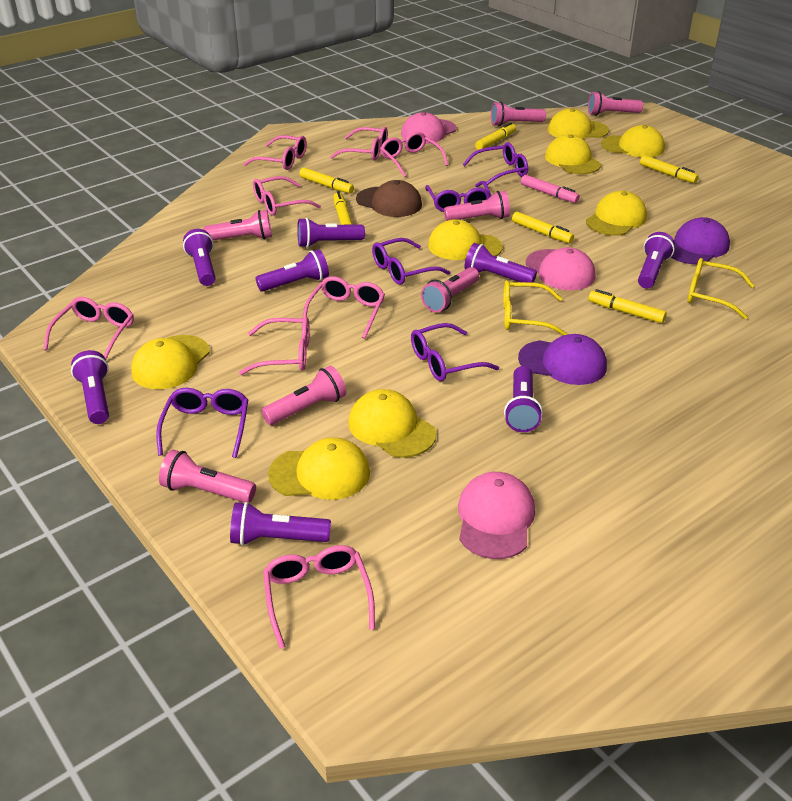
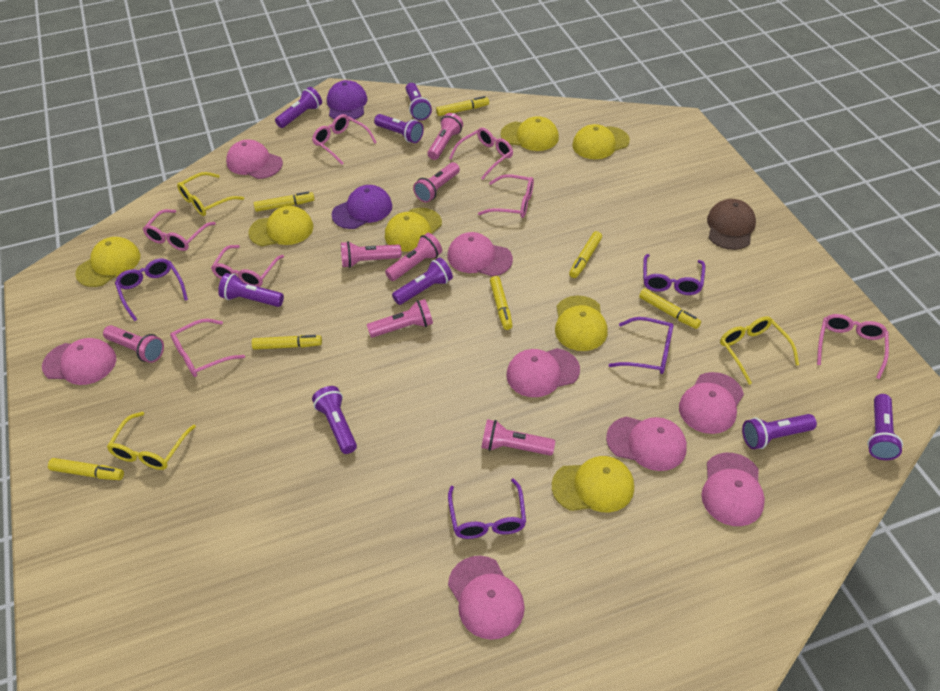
pink cap: [401,112,457,144] [458,472,535,559] [526,247,596,290] = 3 -> [42,338,116,385] [226,139,283,179] [448,232,513,277] [448,556,525,640] [506,348,580,397] [606,416,687,471] [679,372,744,434] [701,453,765,526] = 8
pink glasses: [43,297,134,359] [239,317,310,375] [243,135,307,170] [253,176,321,216] [263,545,375,649] [303,276,385,339] [330,127,388,161] [380,132,448,177] = 8 -> [143,209,216,251] [170,319,245,377] [211,245,284,287] [312,114,377,165] [449,128,513,180] [478,174,534,218] [817,314,889,379] = 7
pink marker: [521,175,580,203] = 1 -> none = 0
purple glasses: [156,388,248,458] [372,238,451,285] [411,323,499,381] [425,181,491,212] [463,142,528,187] = 5 -> [115,258,188,321] [448,478,526,539] [609,317,674,374] [643,254,705,295] = 4
yellow cap: [131,335,210,389] [268,437,370,500] [348,389,436,458] [428,219,503,260] [545,135,601,174] [548,109,609,139] [586,191,647,236] [601,125,665,157] = 8 -> [75,237,140,287] [248,206,313,246] [385,208,442,252] [500,116,559,151] [552,456,634,512] [555,296,608,351] [572,124,630,159] = 7
yellow glasses: [503,280,567,335] [687,258,755,319] = 2 -> [107,412,196,470] [177,172,244,216] [720,317,799,385] = 3
yellow marker: [299,167,354,193] [333,191,353,225] [475,122,516,150] [512,212,574,243] [588,289,667,323] [640,155,699,183] = 6 -> [48,458,124,480] [252,335,322,350] [254,191,315,212] [436,96,489,116] [490,276,513,330] [569,231,602,278] [639,288,701,329] = 7

